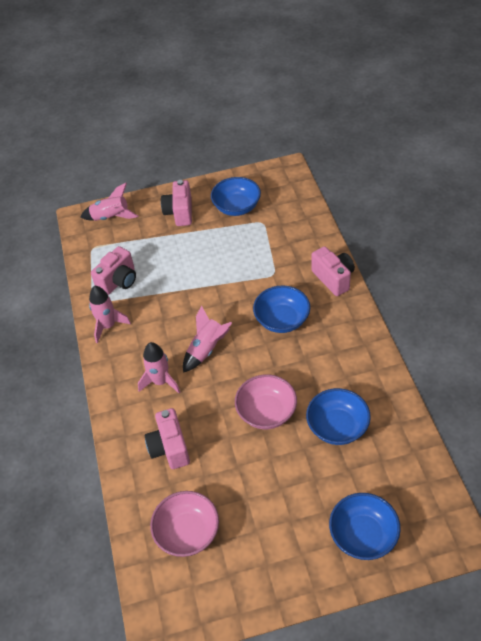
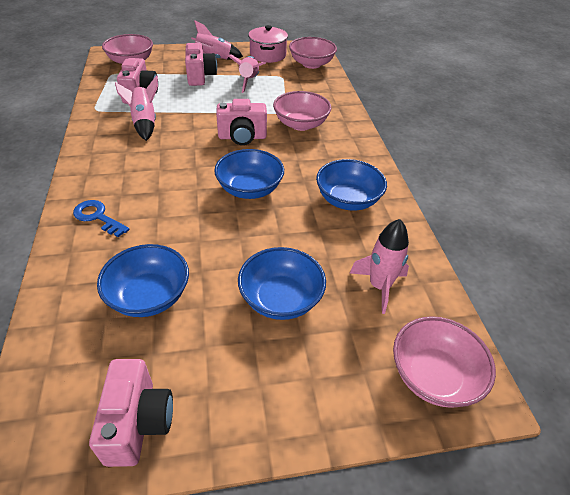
blue key: none = 0 -> [73,200,130,237] = 1
pink bowl: [150,491,219,557] [235,374,297,429] = 2 -> [102,34,153,64] [273,91,331,131] [289,37,337,69] [393,316,496,408] = 4
pink pot: none = 0 -> [248,25,288,63] = 1

